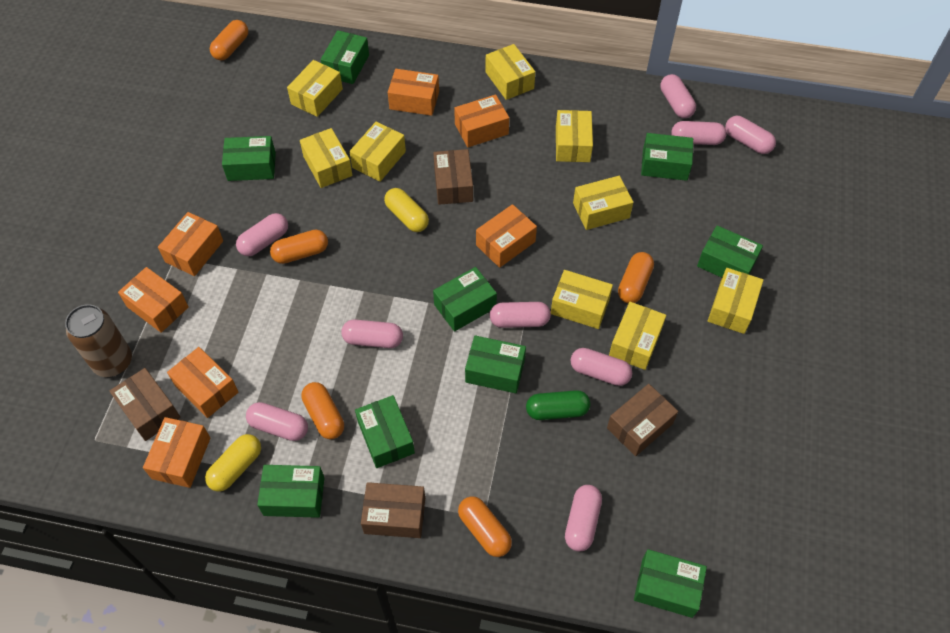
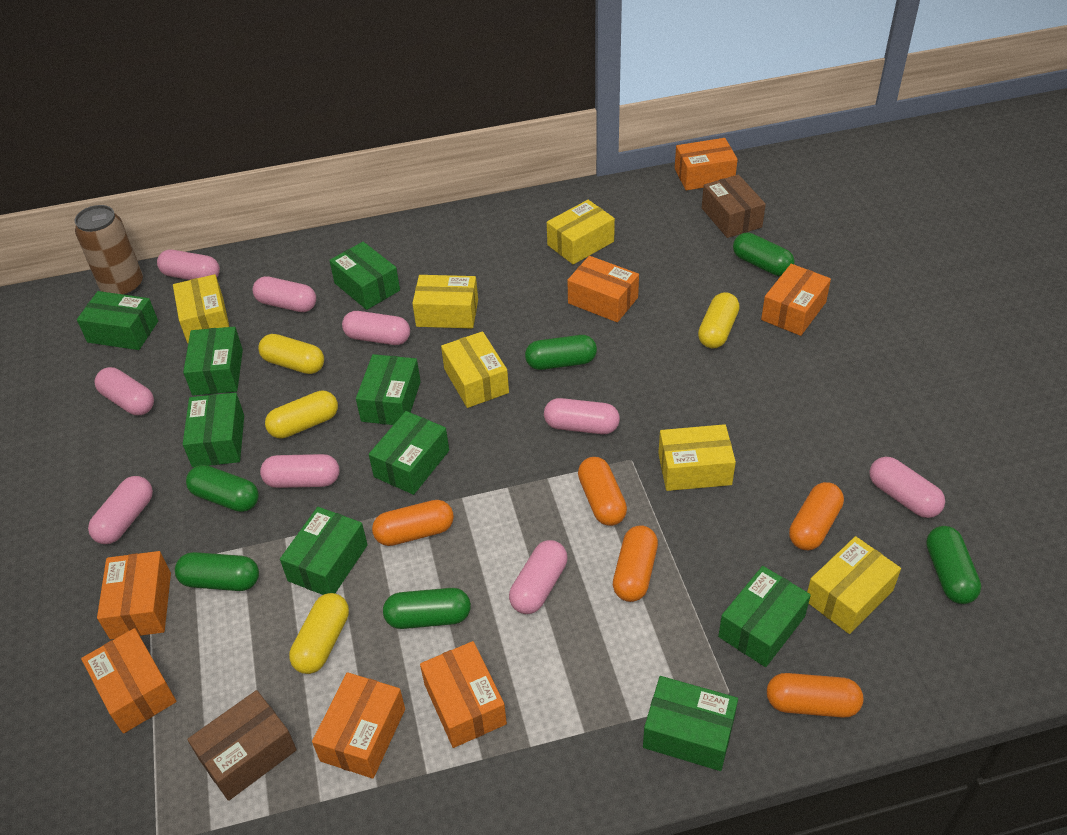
brown box: [110,368,180,441] [361,482,425,538] [433,149,473,205] [607,384,678,456] = 4 -> [187,690,297,801] [702,175,766,238] = 2
green capsule: [526,390,590,420] = 1 -> [175,552,259,591] [186,465,259,512] [383,588,471,629] [525,335,597,370] [733,233,795,276] [926,526,981,604] = 6
yellow box: [287,60,343,117] [300,128,352,188] [349,122,406,181] [485,44,535,100] [551,270,613,329] [556,110,593,162] [573,176,633,230] [609,302,666,370] [708,268,763,334] = 9 -> [173,274,229,343] [412,275,478,328] [441,331,509,408] [547,200,615,264] [658,424,736,491] [807,536,901,634] = 6
yellow capsule: [205,434,261,492] [384,188,429,232] = 2 -> [258,334,324,374] [265,390,338,438] [289,593,349,674] [698,292,739,349] = 4

